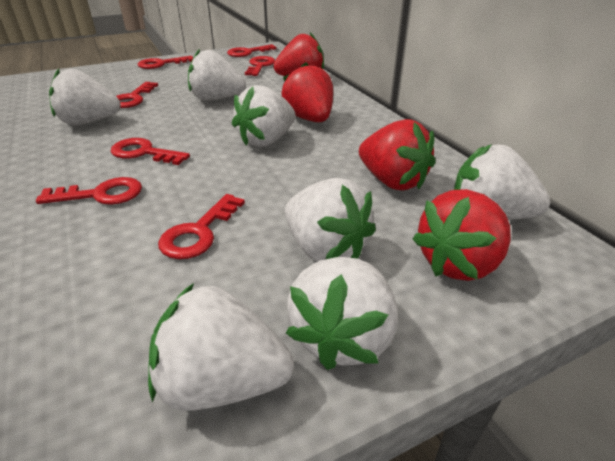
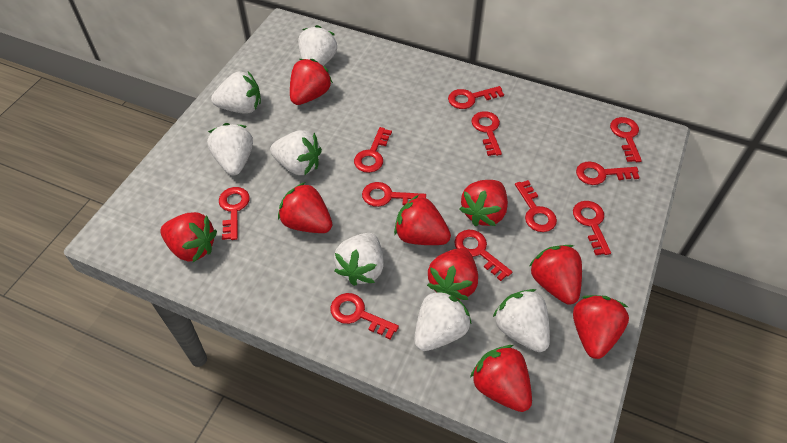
red key: [36,177,142,205] [110,138,190,165] [116,82,158,108] [138,56,193,69] [158,194,245,259] [227,44,277,57] [245,56,275,76] = 7 -> [219,187,250,240] [330,293,399,339] [354,127,392,173] [362,182,426,207] [448,86,504,109] [454,230,512,281] [472,111,502,156] [515,180,557,232] [573,201,611,255] [576,161,640,185] [610,117,642,162] = 11
red strawberry: [273,33,324,76] [282,62,333,122] [359,119,435,191] [413,189,511,281] = 4 -> [160,212,217,262] [278,182,332,233] [290,59,333,105] [394,195,451,245] [427,248,478,300] [460,180,508,226] [470,345,532,412] [529,245,582,305] [573,295,629,359] = 9

